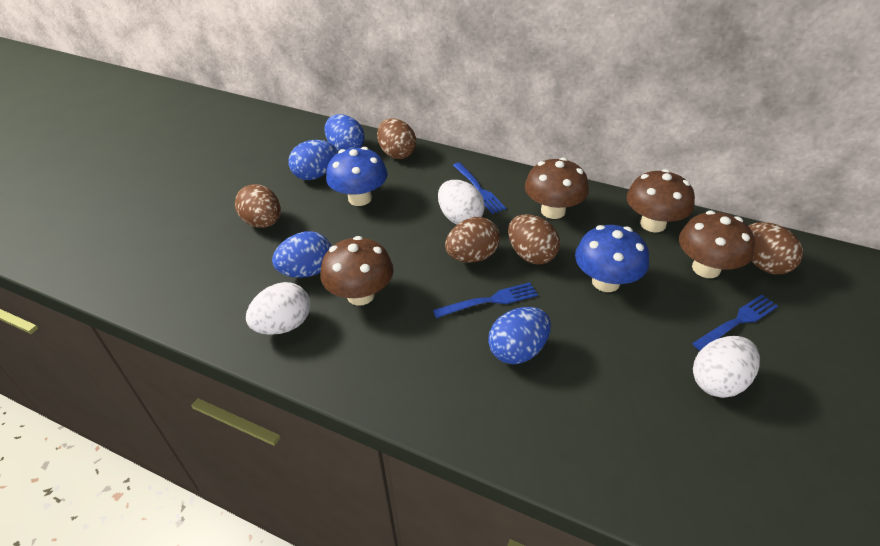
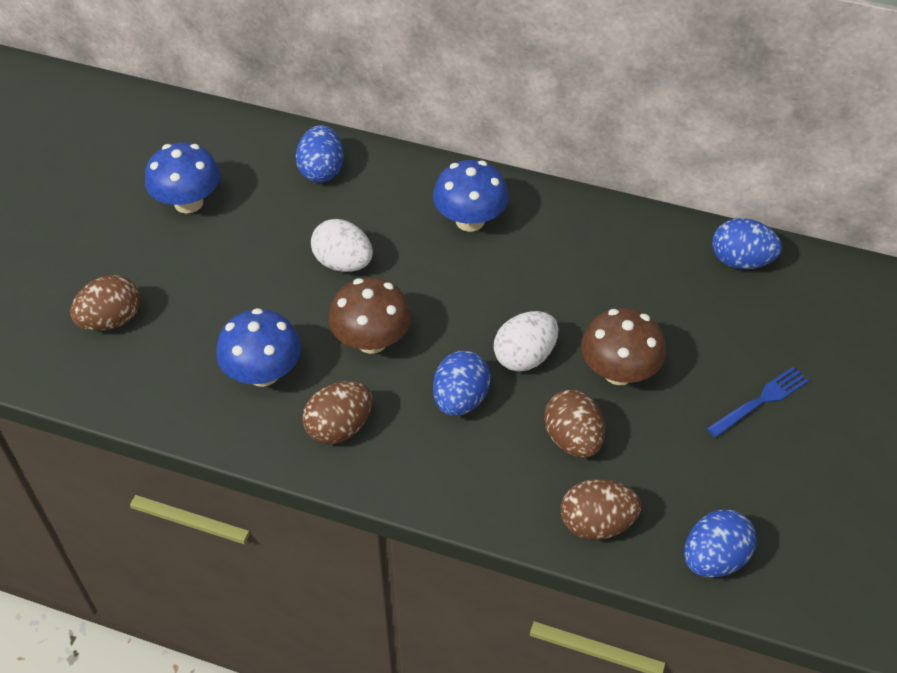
blue fork: [433,282,538,318] [453,162,506,214] [692,295,778,351] = 3 -> [707,367,809,438] = 1
blue mushroom: [326,147,388,206] [575,225,649,292] = 2 -> [145,142,220,213] [216,308,301,387] [433,160,509,232] = 3
brown egg: [235,184,281,228] [377,118,416,159] [445,217,500,263] [508,214,560,265] [749,222,803,275] = 5 -> [70,275,140,331] [302,381,372,445] [544,390,605,458] [561,479,641,540] = 4
brown mushroom: [320,236,394,306] [525,157,589,219] [627,169,695,233] [679,211,755,278] = 4 -> [329,277,411,354] [581,308,666,385] = 2
white egg: [246,282,311,335] [438,180,485,224] [693,336,760,398] = 3 -> [311,219,373,272] [494,311,558,372] = 2

